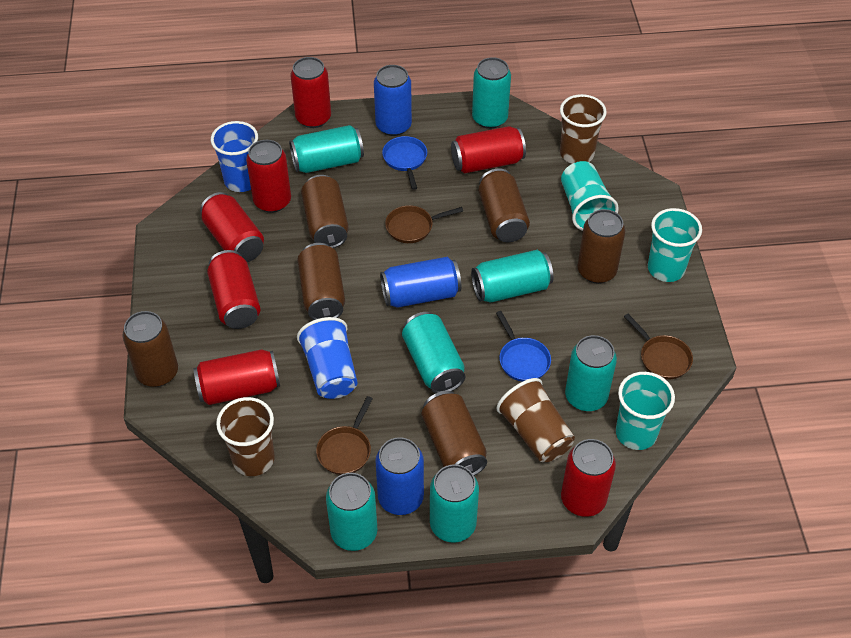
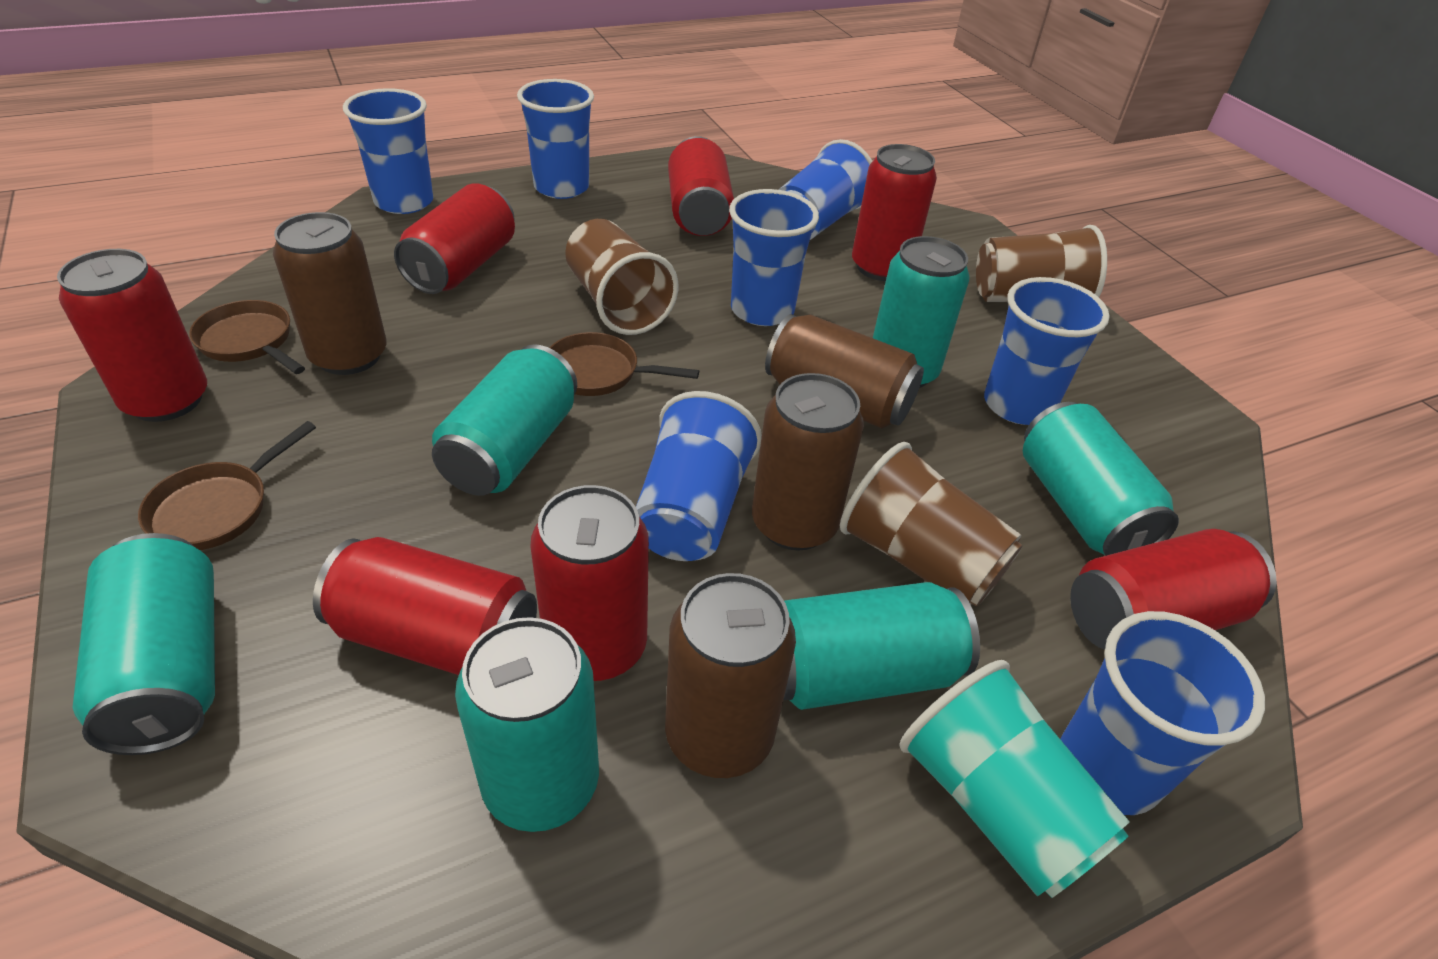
blue can: [374,65,412,136] [375,437,424,515] [380,257,461,308] = 3 -> none = 0
blue cup: [211,121,258,192] [297,317,357,399] = 2 -> [343,88,433,214] [517,79,594,199] [636,391,762,561] [729,189,819,326] [779,139,872,240] [984,277,1110,425] [1060,611,1265,815] = 7
blue pan: [382,136,427,190] [496,311,551,382] = 2 -> none = 0
brown can: [123,311,178,387] [297,243,345,320] [301,175,349,248] [422,391,487,476] [479,168,530,242] [578,209,625,284] = 6 -> [273,212,387,375] [665,573,796,778] [752,373,864,551] [765,314,924,429] = 4
turquoise can: [289,125,364,173] [326,473,378,551] [402,312,465,393] [430,464,479,543] [471,250,553,303] [472,57,511,129] [565,335,617,411] = 7 -> [72,533,215,755] [432,344,577,496] [455,617,599,832] [784,582,980,710] [873,236,970,388] [1023,402,1179,556] = 6
turquoise cup: [561,161,619,231] [616,372,675,450] [648,208,702,282] = 3 -> [899,660,1130,898] = 1

